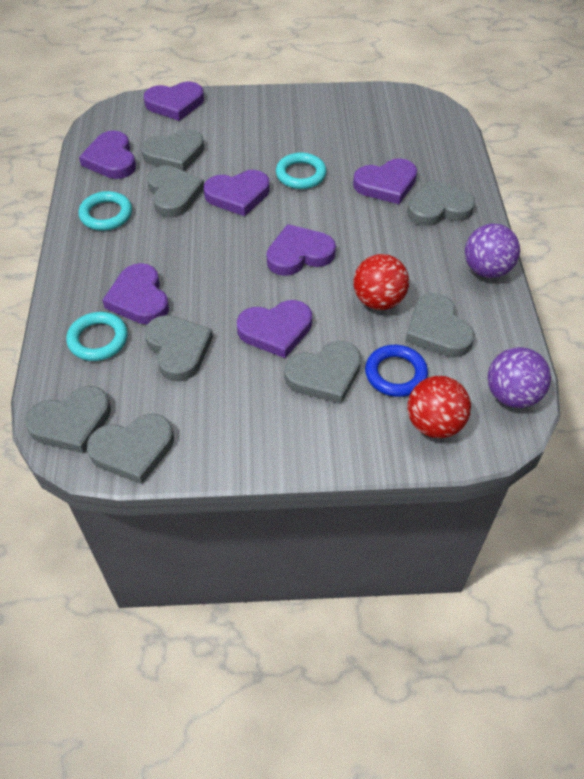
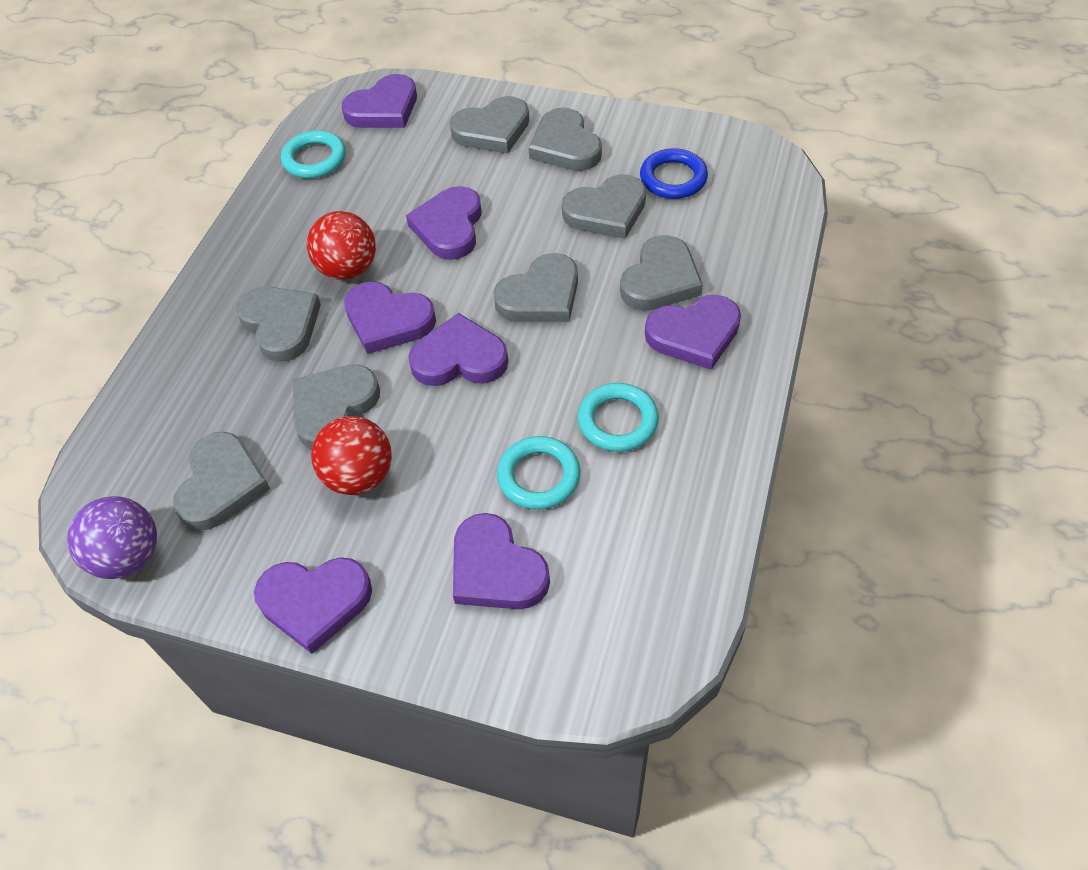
purple ball: [465,224,520,278] [488,347,551,408] = 2 -> [67,496,157,579] = 1

